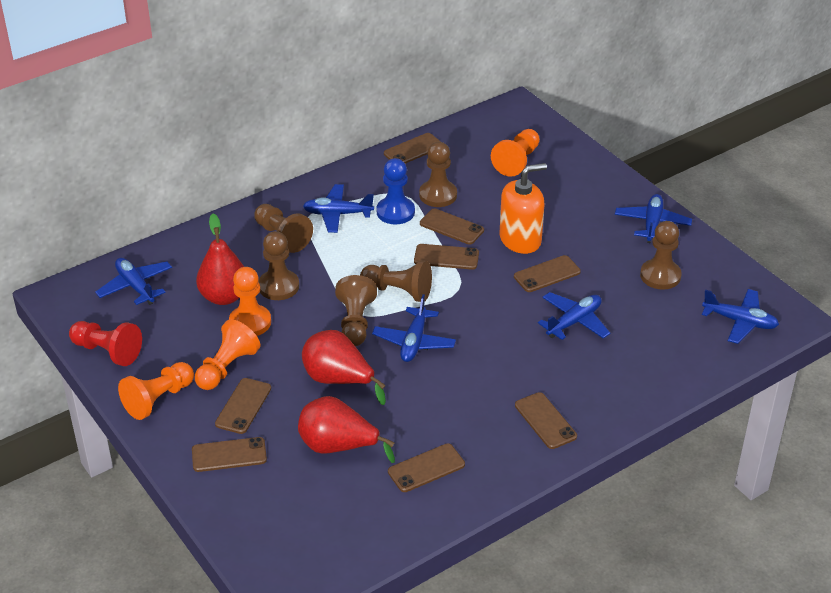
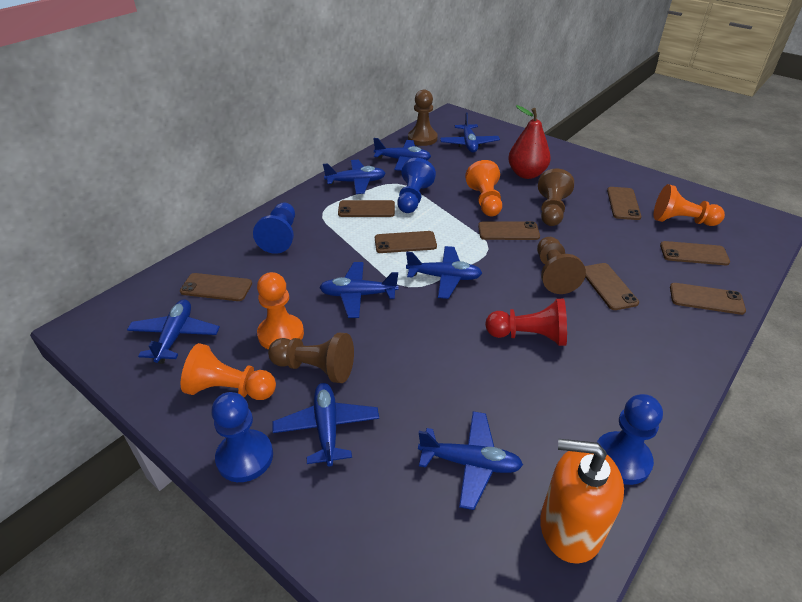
blue pawn: [376,158,415,224] = 1 -> [211,392,273,482] [253,202,295,254] [397,158,436,213] [597,394,663,485] = 4
blue plane: [95,258,172,305] [303,184,374,233] [372,294,456,362] [538,292,610,340] [615,194,692,243] [702,289,779,344] = 6 -> [127,299,220,364] [273,383,379,467] [319,262,398,318] [323,160,386,194] [373,138,431,171] [406,246,482,299] [418,411,523,510] [440,113,500,153] = 8
brown pawn: [254,204,313,253] [258,231,299,300] [335,275,377,346] [360,261,432,302] [419,142,457,207] [640,221,682,290] = 6 -> [268,333,354,383] [408,90,438,146] [537,237,586,294] [538,168,574,226] = 4
red pear: [196,214,244,305] [298,396,395,463] [302,330,386,405] = 3 -> [508,105,551,179] = 1

